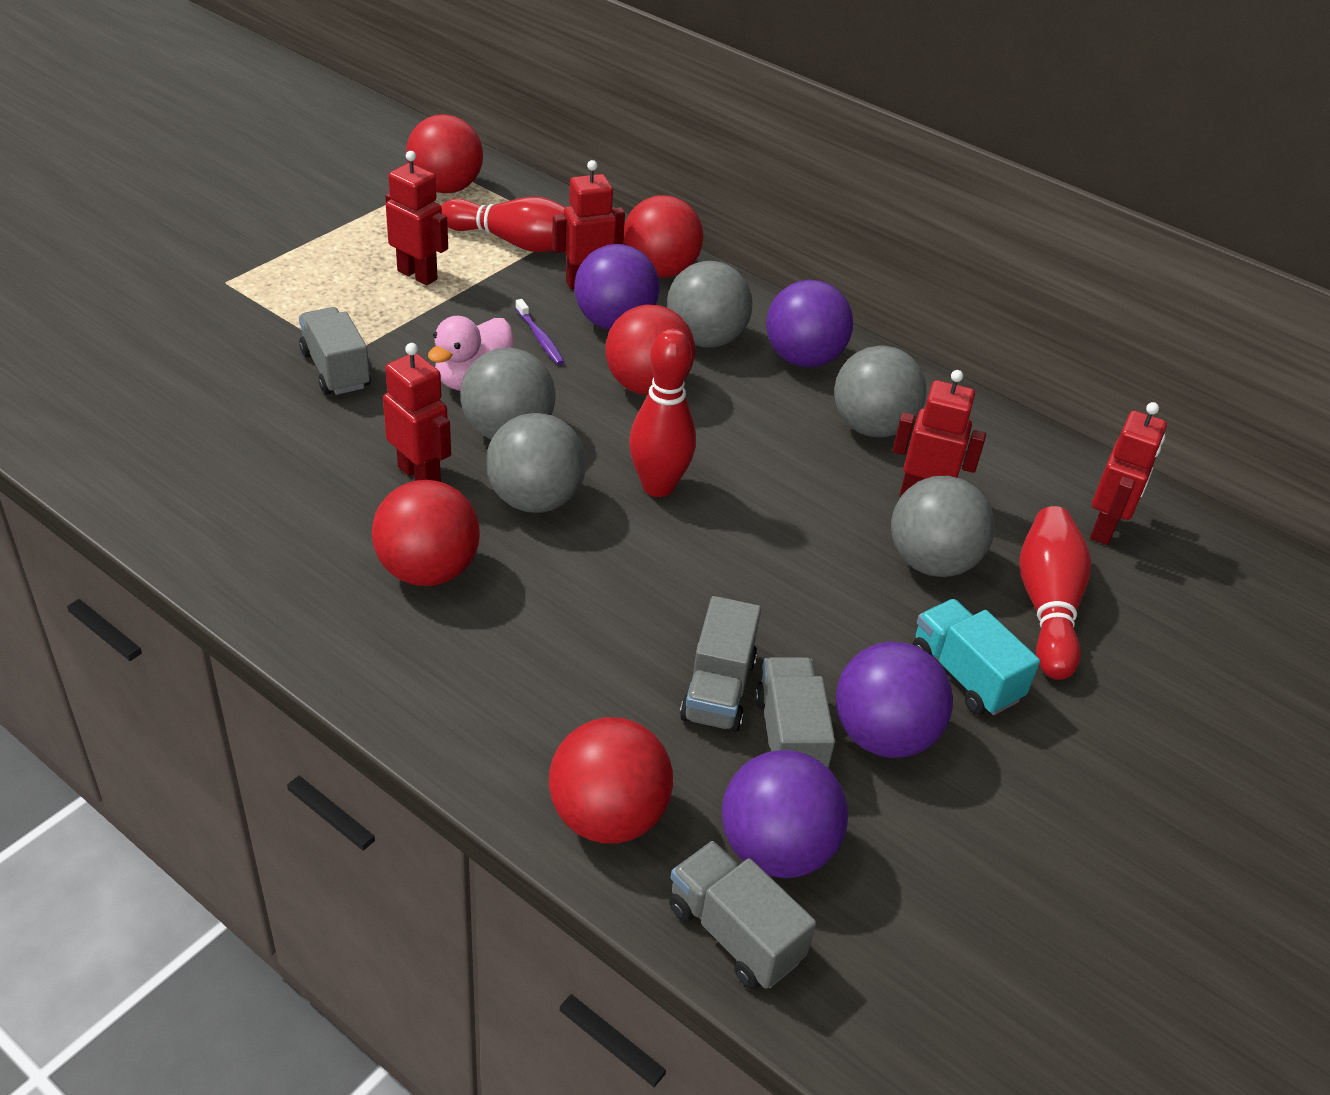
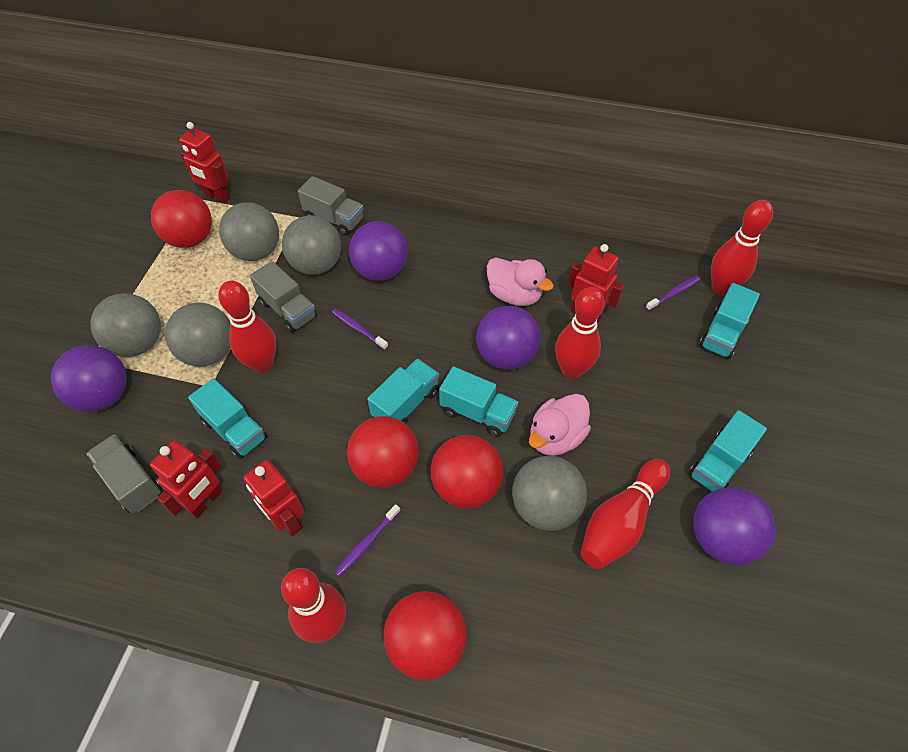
grey truck: [299,307,371,395] [669,841,816,989] [680,596,761,732] [755,657,835,769] = 4 -> [86,435,162,513] [250,261,317,333] [298,176,364,235] = 3
pink duck: [428,316,514,391] = 1 -> [487,257,554,306] [529,394,591,456] = 2
purple toothbrush: [515,299,564,365] = 1 -> [332,308,388,350] [334,504,400,577] [646,276,700,311] = 3
red ball: [372,480,480,586] [406,114,483,193] [549,717,673,844] [605,305,695,395] [623,195,703,278] = 5 -> [151,190,212,248] [347,416,419,488] [383,591,466,680] [431,435,503,509] = 4
red bowling pin: [441,197,565,252] [629,329,696,497] [1019,506,1091,680] = 3 -> [218,281,277,373] [281,568,346,643] [555,287,605,379] [580,459,670,569] [711,200,773,296] = 5
red robot: [383,343,451,482] [385,151,448,285] [552,160,625,289] [892,370,986,497] [1090,402,1167,545] = 5 -> [150,441,222,518] [179,122,231,204] [244,460,304,536] [568,244,624,324] = 4
turquoise truck: [912,599,1040,715] = 1 -> [188,378,267,459] [367,359,439,424] [439,366,518,437] [688,410,767,492] [699,283,760,359] = 5

